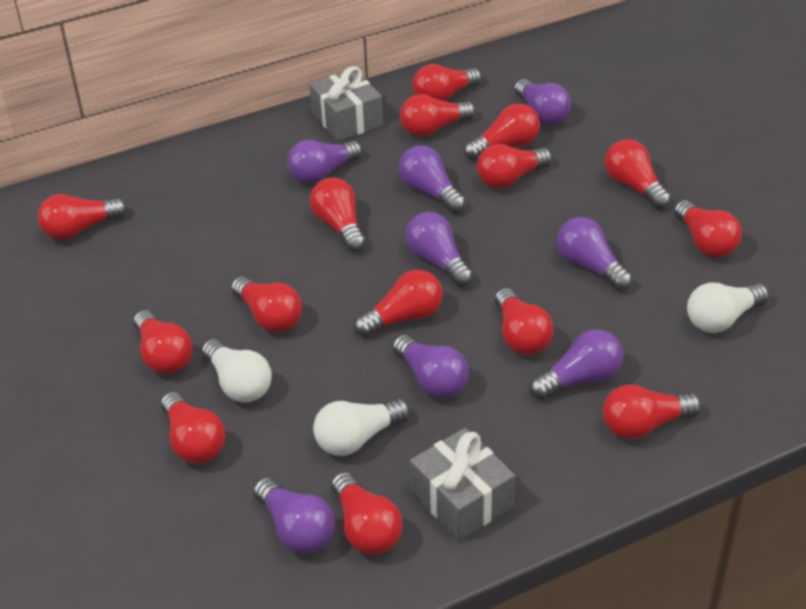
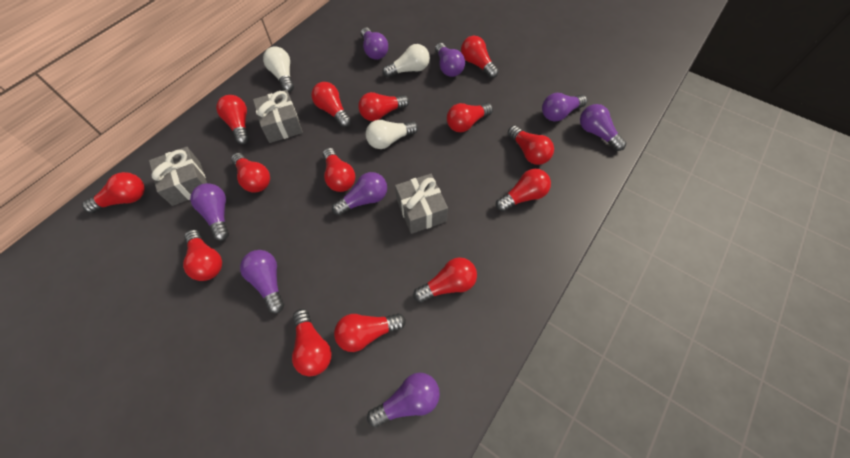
grey gift: [310,66,383,141] [410,428,515,541] = 2 -> [149,147,207,206] [253,90,303,143] [395,174,448,234] = 3
red light bulb: [38,194,127,240] [133,310,193,374] [161,392,225,464] [231,276,302,332] [310,177,366,252] [331,472,403,555] [354,269,443,337] [400,94,476,137] [412,64,481,101] [464,104,540,160] [477,144,552,189] [495,288,554,355] [603,384,701,439] [605,139,671,209] [674,200,742,258] = 15 -> [82,172,145,213] [183,230,222,281] [216,95,249,145] [231,153,270,193] [292,309,332,376] [311,82,351,127] [323,148,355,192] [334,313,406,352] [358,92,409,121] [413,257,477,303] [447,103,493,132] [461,36,499,78] [496,169,551,212] [508,126,554,165] = 14

